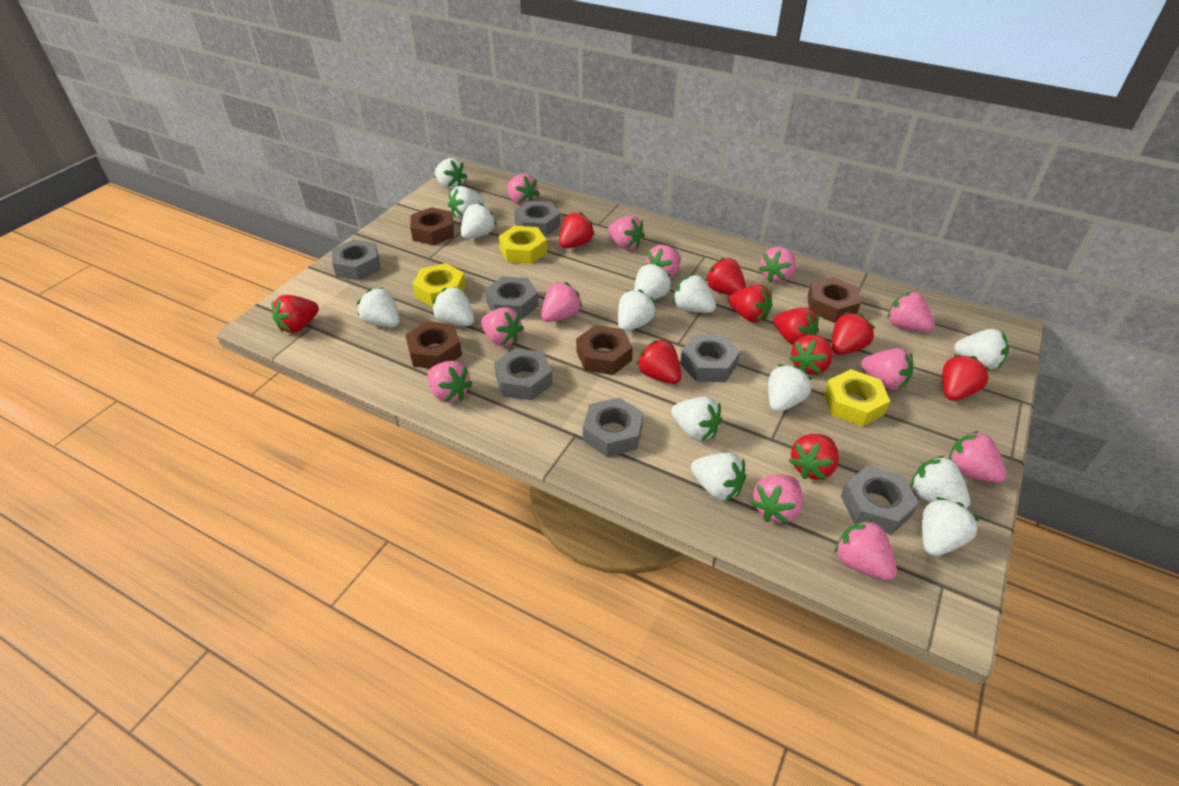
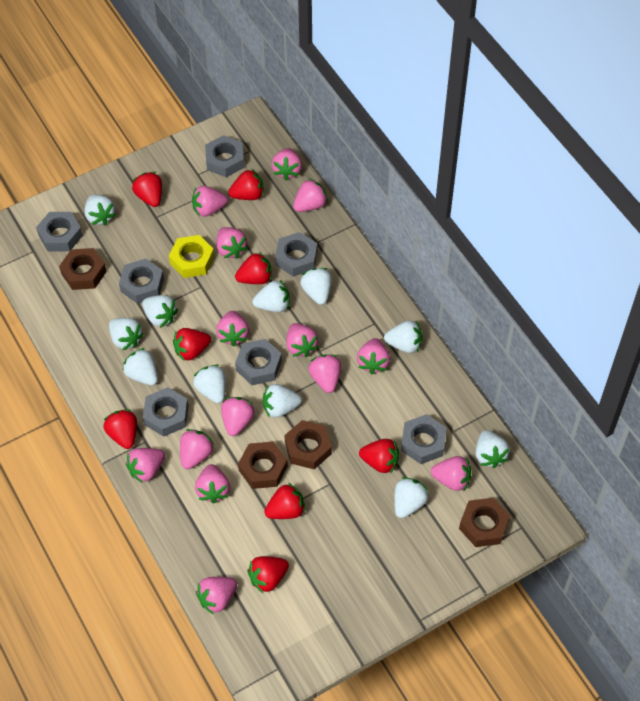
pink strawberry: [427,361,473,403] [481,307,524,346] [507,174,540,206] [541,282,582,322] [608,216,645,250] [645,245,681,278] [751,474,803,524] [759,247,796,283] [834,519,897,581] [861,348,913,390] [888,292,935,332] [948,431,1007,483] = 12 -> [126,448,165,483] [180,429,214,469] [192,186,228,217] [195,464,230,503] [196,577,237,615] [216,311,249,346] [217,227,248,259] [221,397,255,436] [271,148,302,180] [286,323,318,357] [293,178,328,212] [308,355,341,393] [357,338,390,374] [431,456,471,491] = 14
red strawberry: [272,295,319,333] [559,212,595,248] [636,339,682,384] [705,258,746,295] [728,285,772,323] [773,308,819,345] [789,335,833,375] [789,434,839,480] [832,312,875,355] [942,354,990,401] = 10 -> [104,409,137,449] [132,172,162,207] [173,328,211,361] [228,169,264,200] [235,252,272,284] [247,556,289,593] [264,483,305,519] [359,439,399,473] = 8
white strawberry: [357,288,400,327] [432,286,474,326] [435,158,467,190] [448,186,484,219] [461,203,497,239] [618,289,656,332] [634,263,672,300] [671,397,722,441] [673,275,716,313] [691,453,746,501] [768,364,812,412] [910,455,970,508] [922,497,980,556] [954,329,1009,370] = 14 -> [85,194,116,226] [109,318,144,350] [123,348,158,385] [142,295,178,328] [193,365,226,403] [252,280,290,312] [263,384,302,418] [300,268,332,305] [384,320,422,353] [394,477,429,518] [475,430,510,468] = 11
yellow nut: [413,263,466,307] [498,226,547,264] [824,369,890,426] = 3 -> [169,235,214,278] = 1

